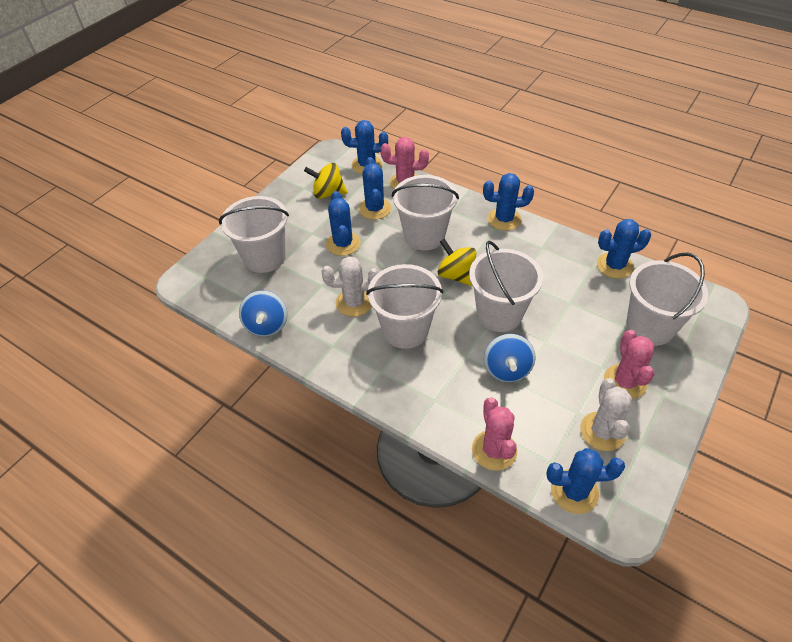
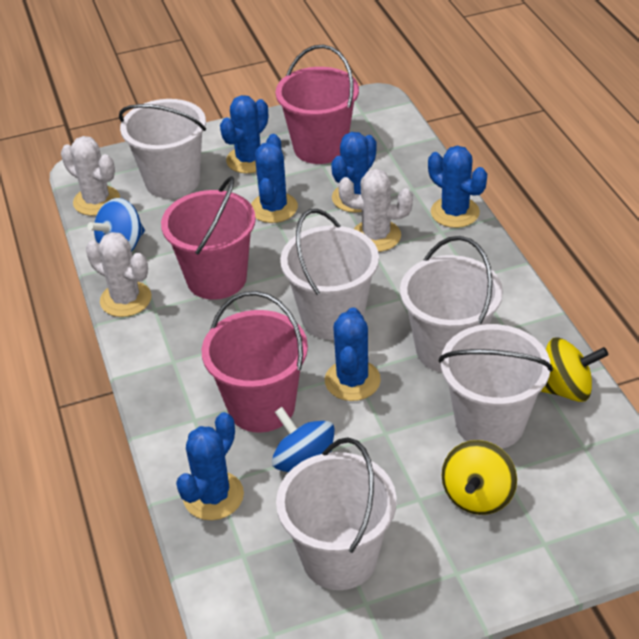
pink bucket: none = 0 -> [161,176,256,300] [202,291,308,433] [275,45,359,164] = 3
pink cactus: [381,137,429,189] [472,397,517,471] [604,330,655,399] = 3 -> none = 0
white cactus: [322,256,379,317] [580,378,632,451] = 2 -> [61,136,120,216] [86,232,151,317] [338,169,413,252] = 3

